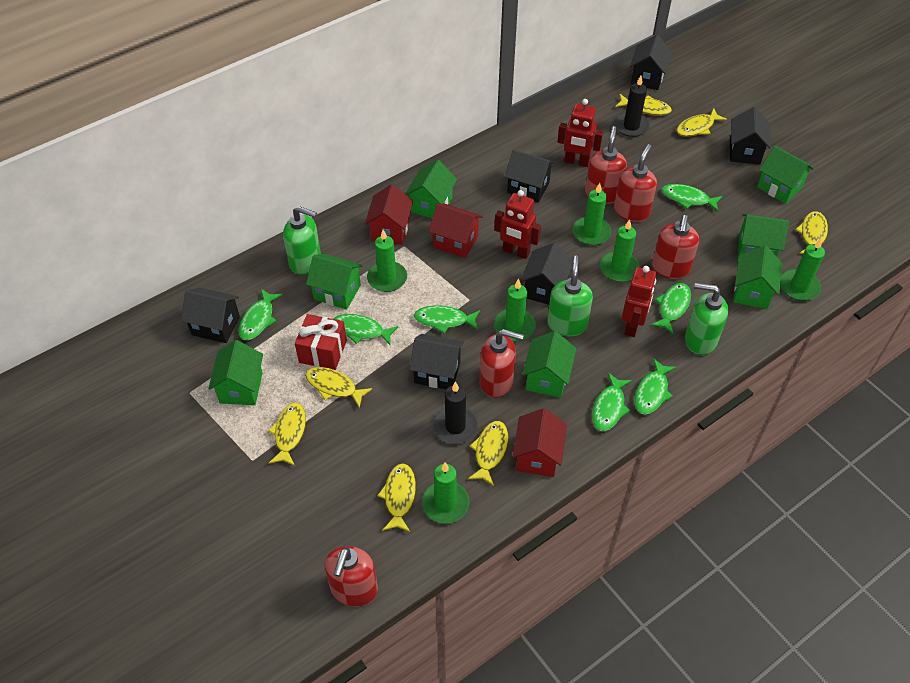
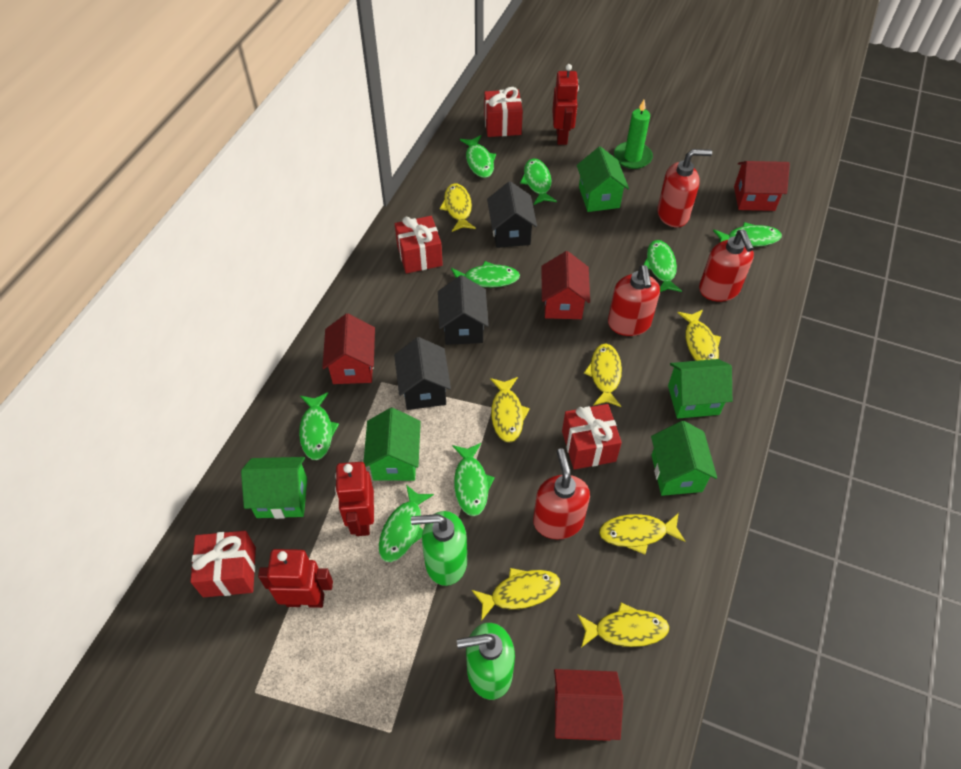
black candle: [433,382,478,444] [614,76,650,137] = 2 -> none = 0
black house: [181,288,240,343] [409,334,464,389] [505,150,555,203] [520,243,573,305] [630,35,672,90] [730,107,771,165] = 6 -> [394,337,451,410] [438,275,489,345] [487,181,537,248] = 3
green candle: [367,230,407,292] [422,462,470,524] [494,278,536,341] [573,183,611,245] [600,219,640,282] [780,238,825,301] = 6 -> [614,100,653,169] = 1
green fish: [239,289,283,340] [333,314,398,346] [414,305,480,334] [592,373,632,431] [634,358,677,415] [650,283,691,334] [662,184,723,212] = 7 -> [299,392,339,460] [379,485,434,562] [451,261,520,287] [452,443,495,516] [460,135,496,178] [520,159,557,205] [644,240,682,292] [713,222,782,247] = 8
green house: [208,340,263,405] [306,254,363,310] [405,160,457,218] [522,331,576,398] [733,245,783,309] [738,214,789,259] [757,146,814,204] = 7 -> [241,457,307,519] [364,408,421,481] [577,147,629,212] [651,421,717,496] [668,359,732,419] = 5
green soap dispenser: [283,206,321,275] [547,256,593,336] [685,282,728,355] = 3 -> [411,511,467,586] [457,623,515,700] = 2
red gift: [295,314,347,370] = 1 -> [190,531,256,597] [395,216,443,273] [484,87,523,137] [562,404,622,470] = 4
red house: [365,184,413,245] [429,203,483,258] [512,408,567,477] = 3 -> [322,314,375,384] [542,251,590,319] [554,669,623,741] [734,161,790,211] = 4
red soap dispenser: [325,546,378,607] [480,329,524,398] [585,126,627,204] [614,144,657,222] [652,215,699,279] = 5 -> [533,448,590,539] [608,265,660,336] [657,149,712,227] [699,230,754,302] = 4

